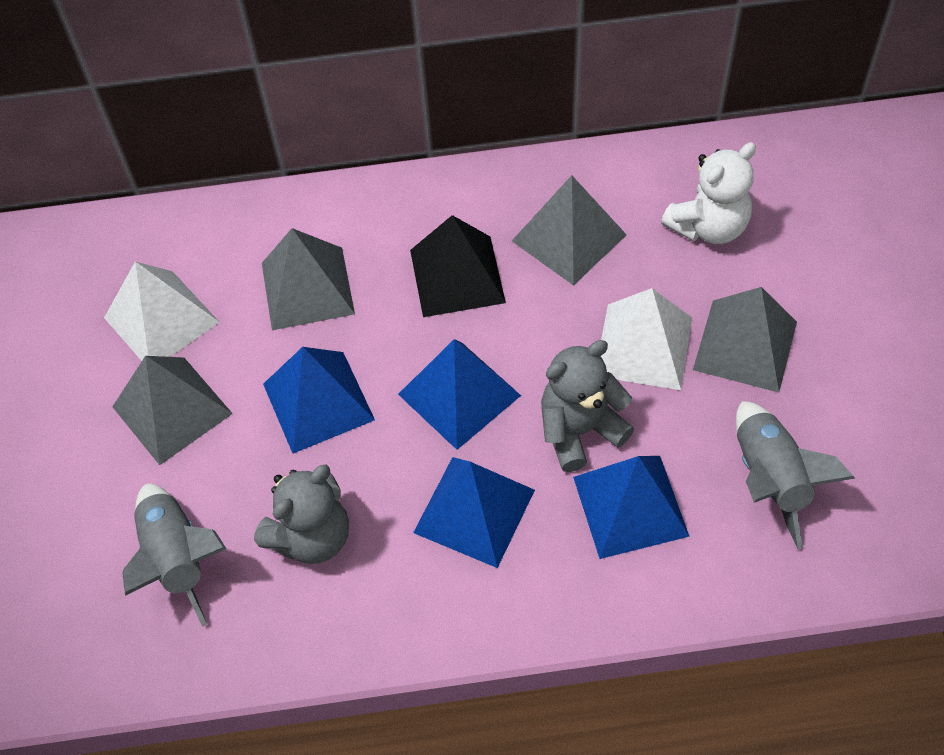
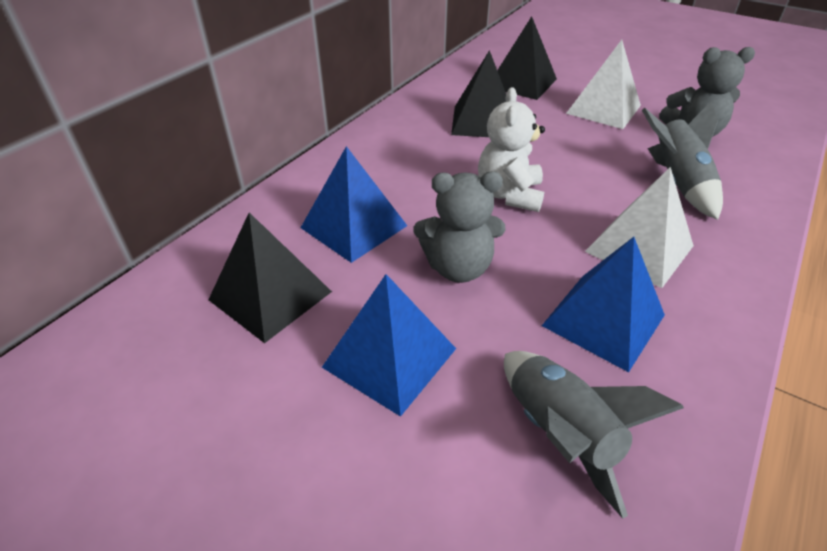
black pyramid: [410,215,506,317] = 1 -> [208,213,332,343] [451,50,506,137] [497,16,557,100] = 3
blue pyramid: [263,347,375,453] [398,339,521,450] [413,457,535,568] [573,456,690,559] = 4 -> [301,146,407,263] [322,274,456,417] [542,237,665,372] = 3
grey pyramid: [112,356,233,465] [262,228,355,330] [512,175,627,286] [693,287,797,393] = 4 -> none = 0

